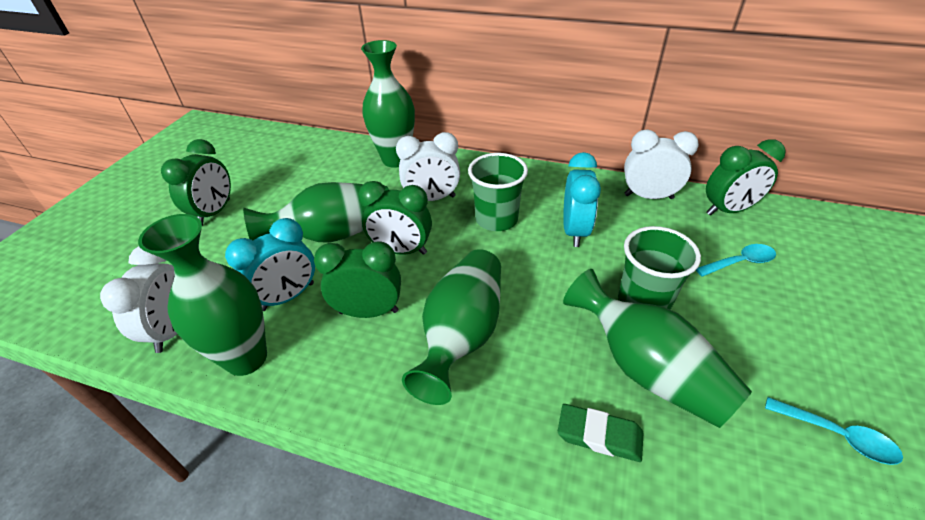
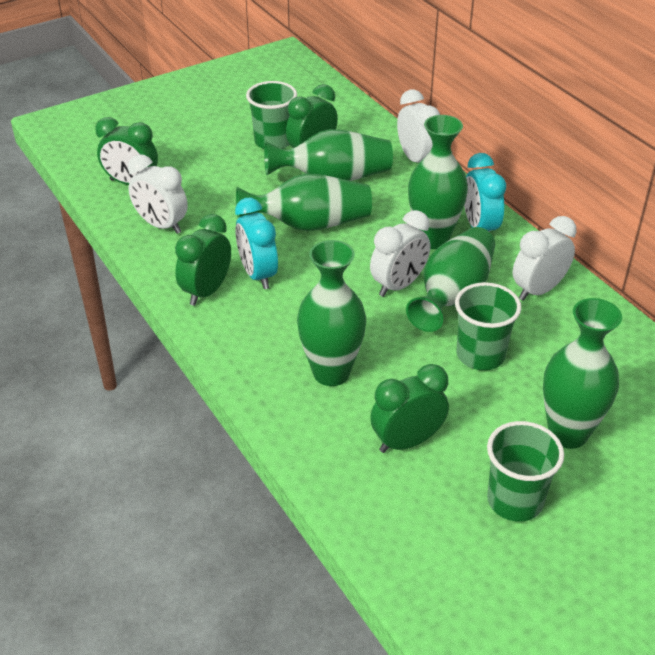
green cup: [468,153,528,231] [618,226,701,310] = 2 -> [246,81,297,149] [455,282,521,370] [487,421,564,522] = 3
green eraser: [558,404,644,462] = 1 -> none = 0
green vase: [138,214,267,376] [243,182,389,242] [361,40,415,168] [402,249,501,405] [563,269,752,428] = 5 -> [236,174,372,231] [264,129,393,181] [297,240,366,386] [406,227,495,332] [408,115,468,249] [543,298,622,449] = 6
turquoise spoon: [696,244,776,277] [765,397,903,465] = 2 -> none = 0
white clock: [100,246,177,353] [396,132,460,201] [624,129,699,199] = 3 -> [128,154,188,234] [370,210,430,297] [397,90,440,163] [513,216,577,301] = 4

